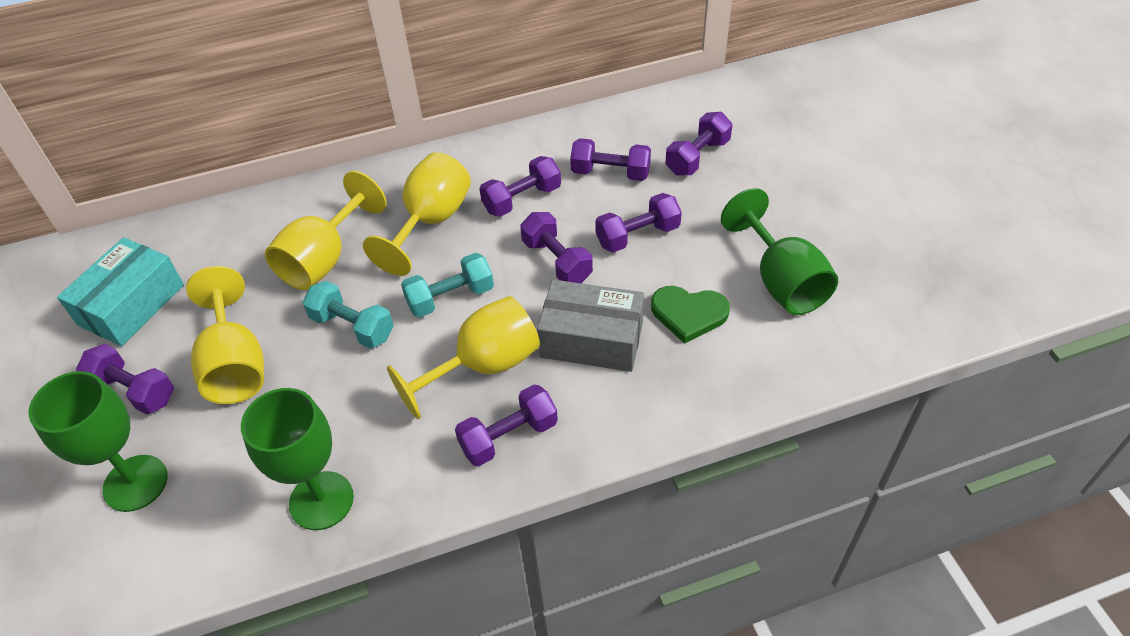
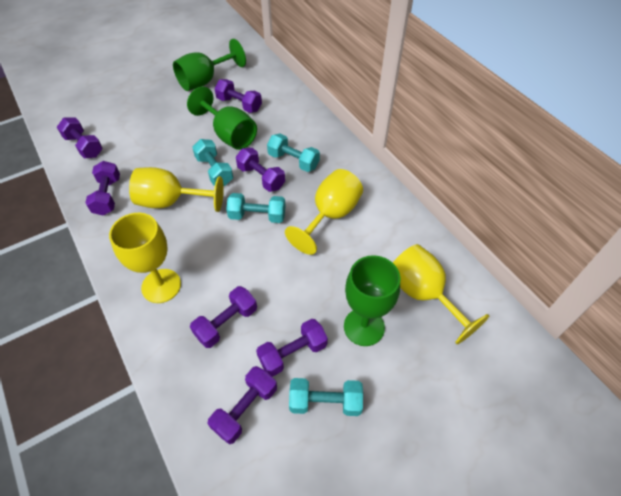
green heart: [651,286,730,344] = 1 -> none = 0
grey box: [537,280,644,372] = 1 -> none = 0
turquoise box: [57,237,184,346] = 1 -> none = 0
turquoise dumbbell: [302,281,394,348] [401,253,494,318] = 2 -> [192,139,233,186] [226,193,285,223] [267,133,320,172] [289,378,363,416] = 4

